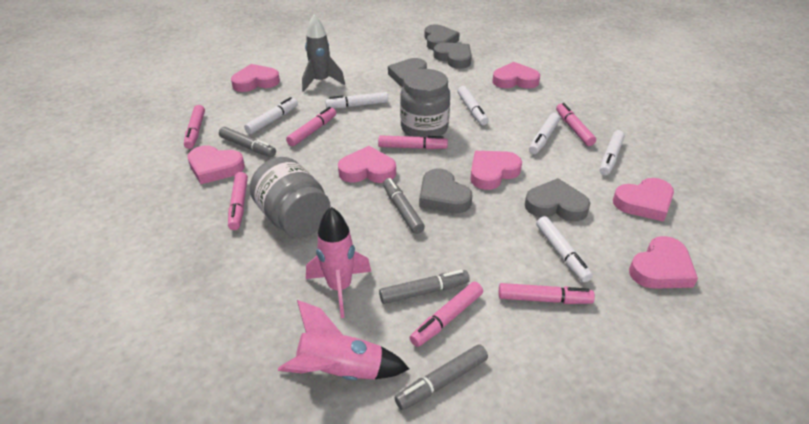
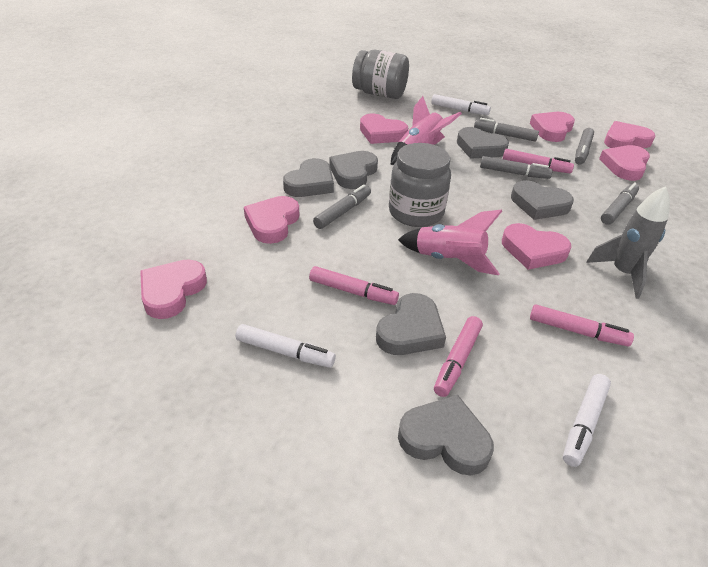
grey heart: [388,58,427,87] [419,169,472,213] [424,24,460,50] [433,42,472,69] [525,178,590,221] = 5 -> [283,158,334,197] [329,151,378,189] [376,293,446,355] [398,395,494,476] [457,127,509,159] [511,180,574,220] = 6
grey marker: [219,127,276,157] [379,270,470,304] [383,178,425,234] [395,344,488,410] = 4 -> [313,184,371,229] [474,118,539,141] [480,156,553,179] [575,128,594,165] [601,182,639,225] = 5
pink marker: [184,105,205,149] [228,172,248,230] [286,107,336,146] [378,135,448,149] [409,282,483,347] [499,283,595,304] [556,103,596,146] = 7 -> [309,266,399,305] [434,316,483,397] [503,149,574,173] [530,304,634,347] = 4
white marker: [244,97,298,134] [325,92,388,108] [458,86,489,125] [529,113,560,154] [536,216,593,282] [600,130,625,176] = 6 -> [236,324,336,368] [431,94,491,115] [563,374,611,467] = 3

